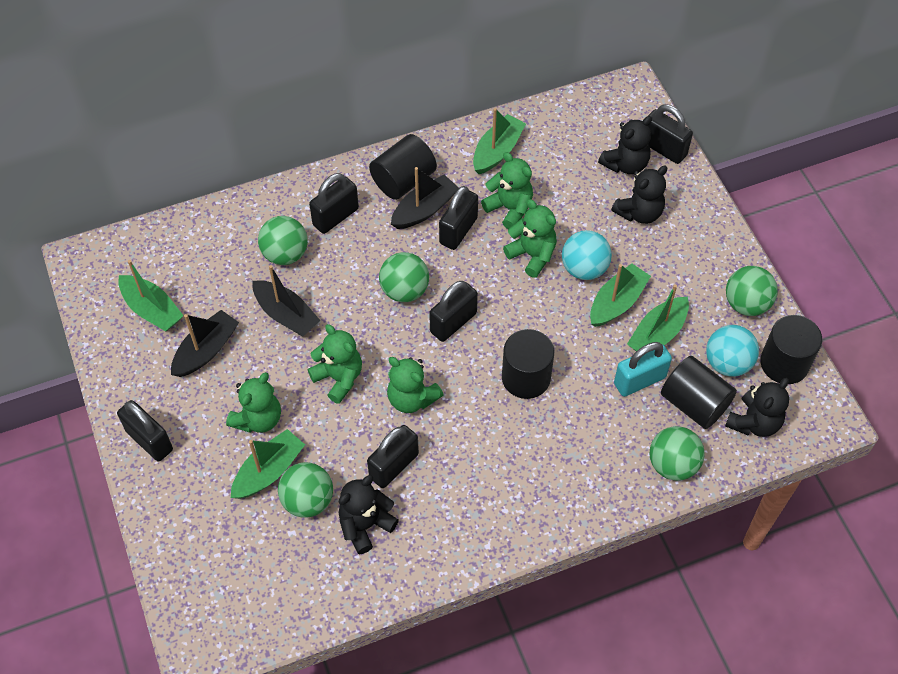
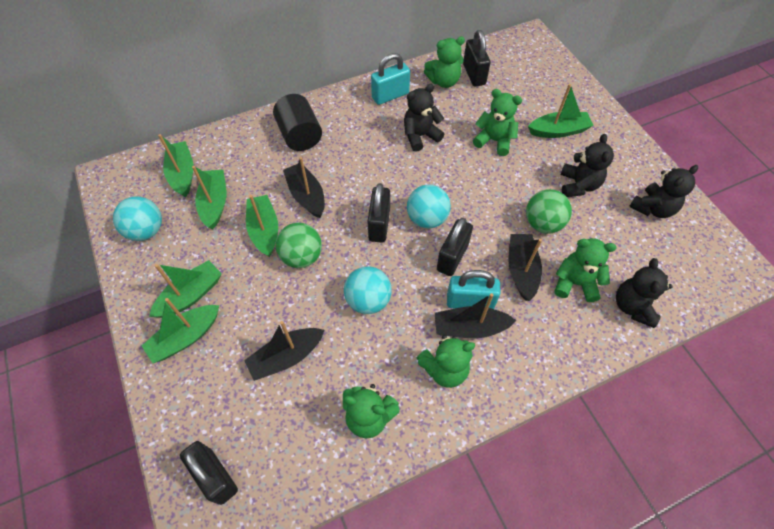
black boat: [171,310,239,377] [252,265,321,337] [391,167,459,229] = 3 -> [244,321,324,381] [283,157,325,218] [435,293,516,338] [508,234,542,301] = 4
black cylinder: [369,134,437,200] [502,329,554,399] [661,356,737,429] [760,315,822,384] = 4 -> [273,94,322,151] = 1
black padlock: [117,400,173,462] [309,173,359,234] [367,425,419,488] [429,281,478,342] [439,186,478,250] [648,104,693,164] = 6 -> [180,441,238,505] [367,183,390,243] [437,218,473,276] [463,30,491,87] = 4
green ball: [258,216,308,265] [278,462,333,518] [379,252,429,302] [650,426,704,481] [726,266,778,316] = 5 -> [276,223,322,268] [526,189,572,233] = 2
green boat: [118,260,184,332] [231,429,305,499] [473,108,526,174] [590,263,651,327] [627,284,689,351] = 5 -> [142,298,219,363] [149,260,222,318] [158,134,194,198] [192,166,226,229] [246,195,278,257] [528,84,594,138] = 6
turquoise ball: [562,230,612,280] [706,325,759,377] = 2 -> [113,196,162,241] [344,266,392,314] [407,184,451,228] = 3
turquoise padlock: [614,342,672,397] = 1 -> [371,53,410,105] [447,270,501,309] = 2

